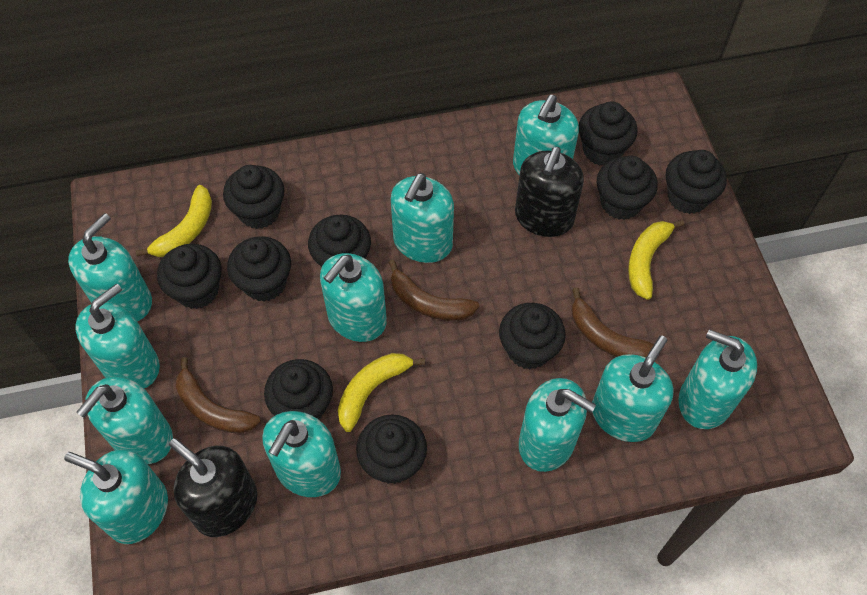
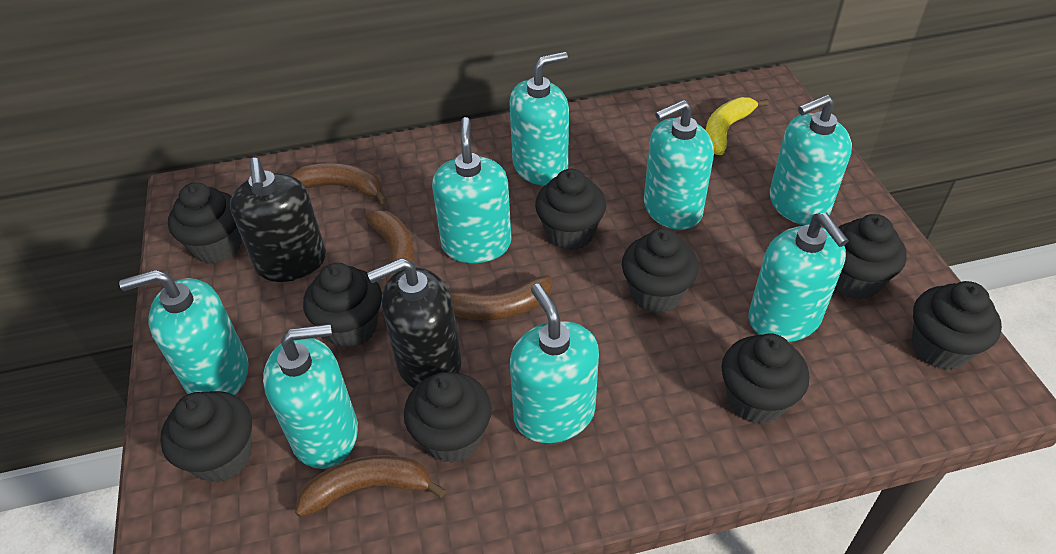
black cupcake: [157,244,222,309] [223,165,285,229] [227,236,291,302] [264,359,333,419] [308,215,371,267] [356,414,427,484] [499,303,566,370] [579,101,638,166] [597,156,658,220] [666,150,727,214] = 10 -> [160,391,252,483] [168,182,241,263] [303,263,382,348] [404,372,492,463] [535,169,606,250] [622,228,699,313] [721,333,809,424] [835,214,907,299] [912,281,1002,370] = 9
brown banana: [176,357,261,434] [389,260,479,321] [572,287,654,357] = 3 -> [291,163,387,204] [295,455,446,517] [365,210,414,293] [450,275,552,320] = 4
turquoise soap dispenser: [64,449,168,544] [68,213,152,321] [75,284,160,388] [76,377,173,464] [262,411,341,497] [320,253,387,342] [391,173,454,263] [513,95,579,175] [519,378,596,472] [592,335,674,442] [678,329,757,429] = 11 -> [119,270,248,395] [263,324,358,469] [432,117,512,263] [509,52,569,186] [510,284,599,443] [644,100,714,230] [748,213,849,342] [769,94,852,225] = 8
yellow banana: [136,185,212,257] [338,353,425,432] [628,219,684,300] = 3 -> [706,97,769,155] = 1

